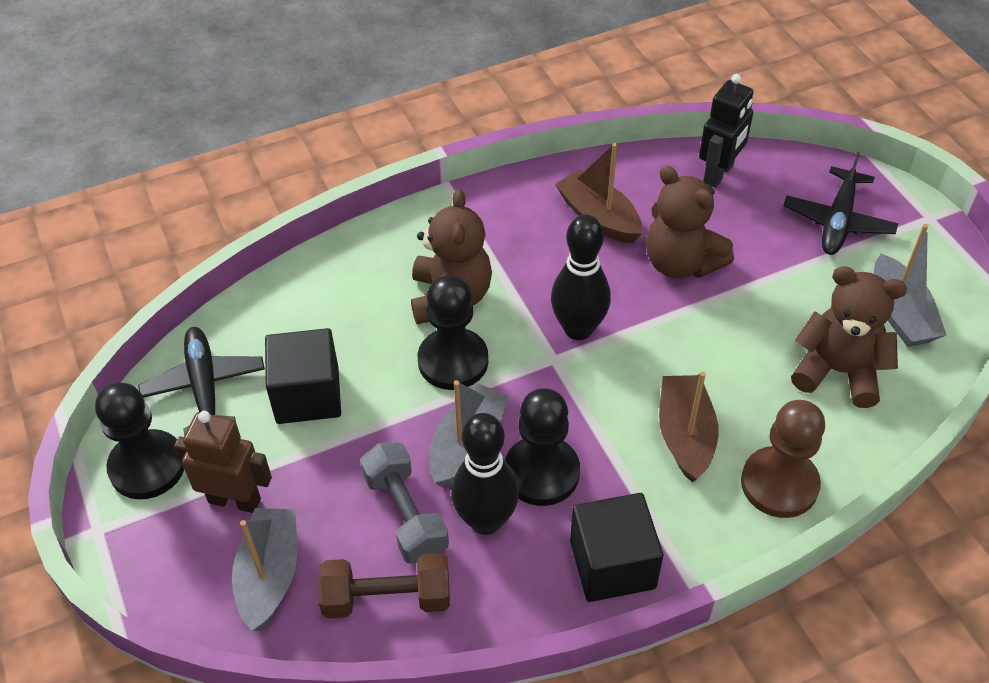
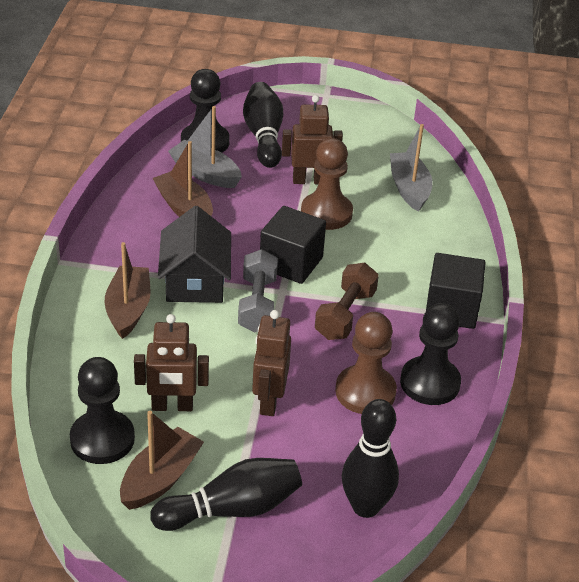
black bowling pin: [451,413,519,535] [551,215,611,340] = 2 -> [150,458,302,531] [243,82,283,168] [342,399,399,518] = 3
black house: none = 0 -> [158,206,231,303] = 1
black plane: [138,327,265,436] [783,152,898,255] = 2 -> none = 0
black robot: [699,74,754,188] = 1 -> none = 0
brown boat: [555,143,642,244] [659,372,719,482] = 2 -> [105,242,151,339] [120,411,204,510] [152,141,213,217] = 3
brown pawn: [741,400,825,518] = 1 -> [301,138,353,230] [335,312,397,414] = 2
brown robot: [174,411,272,513] = 1 -> [134,314,209,411] [252,310,291,416] [282,95,343,184] = 3
brown teddy bear: [411,189,492,324] [646,166,734,278] [791,266,907,408] = 3 -> none = 0
grey boat: [232,508,297,631] [429,380,509,487] [874,224,946,347] = 3 -> [168,106,242,188] [390,124,433,212] = 2

